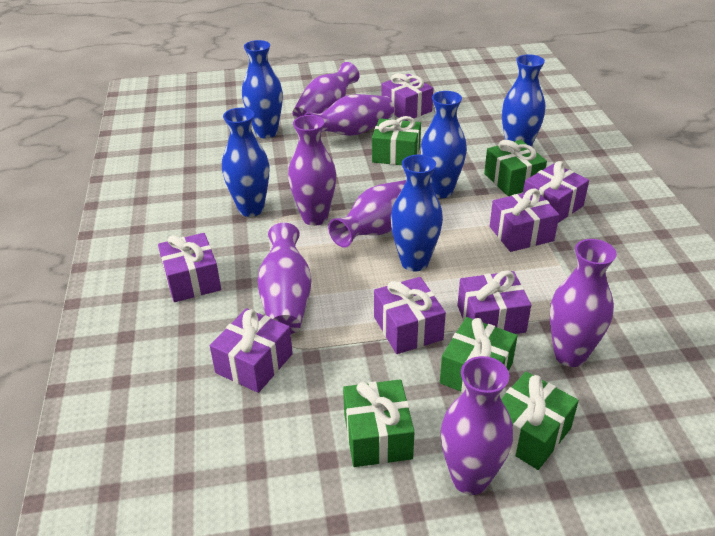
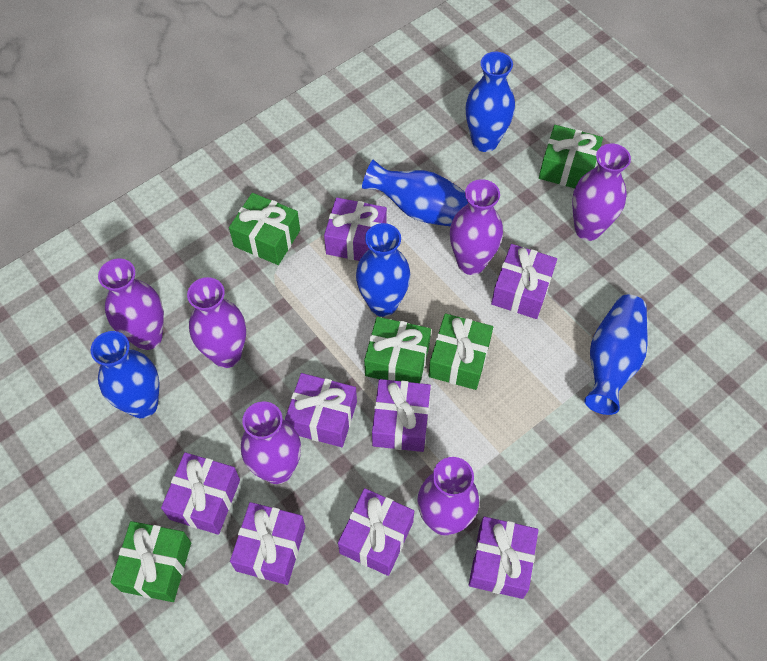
purple gift: [158,233,221,302] [210,308,293,393] [374,277,446,354] [381,73,434,121] [457,270,531,334] [490,188,559,252] [523,161,589,223] = 7 -> [161,452,240,535] [230,502,305,585] [285,373,357,447] [324,197,387,261] [338,488,414,576] [372,379,431,452] [469,516,538,599] [491,244,557,319] = 8
purple vase: [257,223,311,334] [288,115,336,226] [292,62,359,119] [305,94,394,136] [328,180,406,247] [441,356,513,495] [550,239,617,367] = 7 -> [98,258,164,350] [187,277,246,368] [241,401,301,484] [417,457,479,536] [450,179,503,275] [572,143,631,241] = 6

